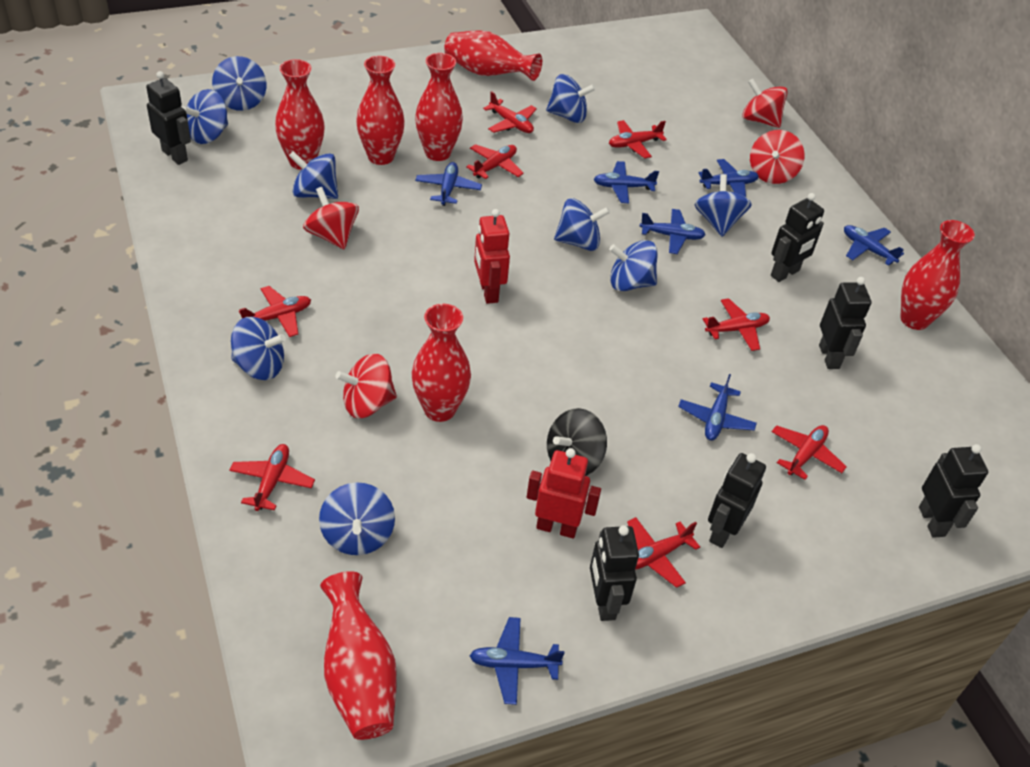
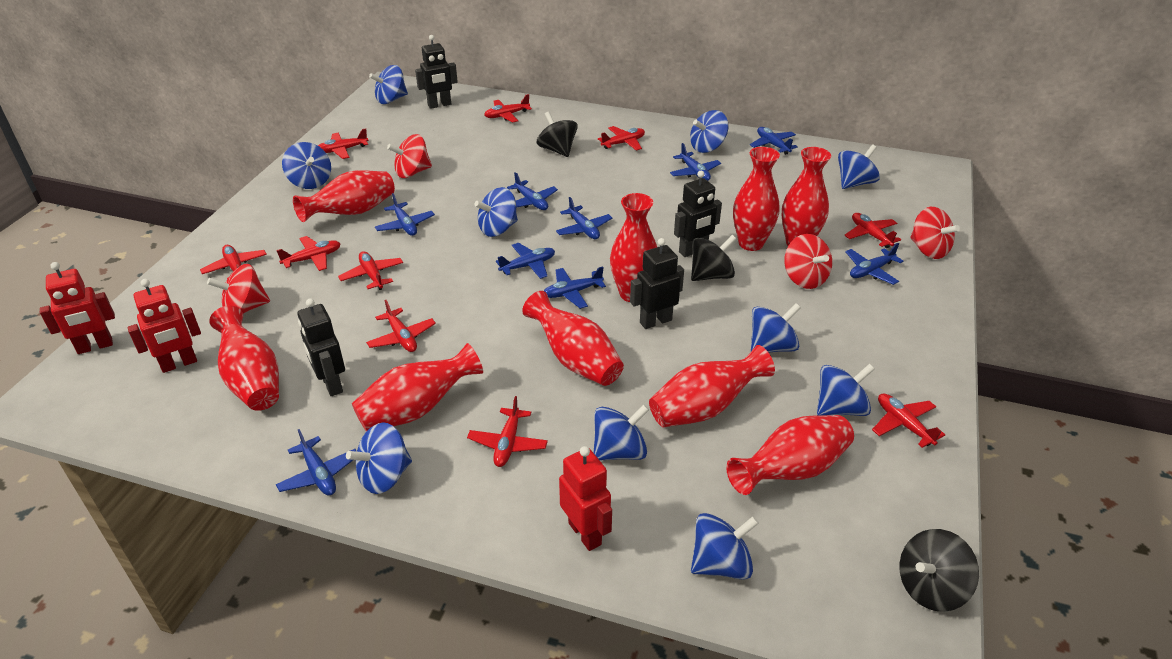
black robot: [146,71,191,165] [590,525,639,621] [708,453,766,548] [771,193,824,282] [819,277,871,369] [919,444,988,538] = 6 -> [297,298,345,396] [415,35,458,109] [630,238,684,329] [674,171,722,257] = 4
black spinning top: [547,408,607,476] = 1 -> [537,111,578,157] [691,235,737,281] [899,529,979,612] = 3
blue plane: [415,162,482,206] [469,617,565,705] [594,161,659,203] [640,209,706,254] [678,374,757,441] [699,159,759,197] [844,225,904,266] = 7 -> [276,429,357,496] [375,193,435,236] [496,243,555,279] [507,172,558,210] [544,267,606,309] [556,197,612,239] [670,143,721,181] [750,127,798,155] [845,243,904,285] = 9
blue spinning top: [182,89,228,144] [212,56,267,111] [231,317,286,380] [289,151,338,199] [319,482,395,555] [546,74,596,123] [554,198,610,251] [609,240,658,291] [694,174,752,237] = 9 -> [282,142,331,189] [346,422,412,494] [369,65,408,104] [474,187,518,237] [594,404,649,461] [690,110,728,153] [691,513,759,580] [751,303,801,353] [817,364,875,416] [838,144,880,189] = 10
red plane: [229,444,315,511] [239,286,311,337] [466,144,524,179] [483,91,537,133] [609,120,667,158] [627,517,700,588] [703,298,770,351] [772,425,847,480] = 8 -> [200,245,267,279] [276,236,341,271] [318,128,368,159] [338,251,403,290] [366,300,436,352] [467,396,548,467] [484,94,532,123] [598,126,645,151] [844,213,901,248] [872,393,945,448] = 10
red robot: [474,209,510,304] [527,448,601,539] = 2 -> [40,262,115,354] [128,279,201,373] [559,446,612,551] = 3
red vase: [275,59,325,170] [320,571,397,740] [356,56,405,165] [411,304,471,422] [415,53,463,161] [444,30,542,81] [900,220,975,330] = 7 -> [209,306,279,411] [293,170,395,222] [352,343,483,431] [522,291,624,386] [610,193,657,302] [649,345,775,427] [726,415,854,495] [733,147,780,251] [781,147,831,246] = 9

